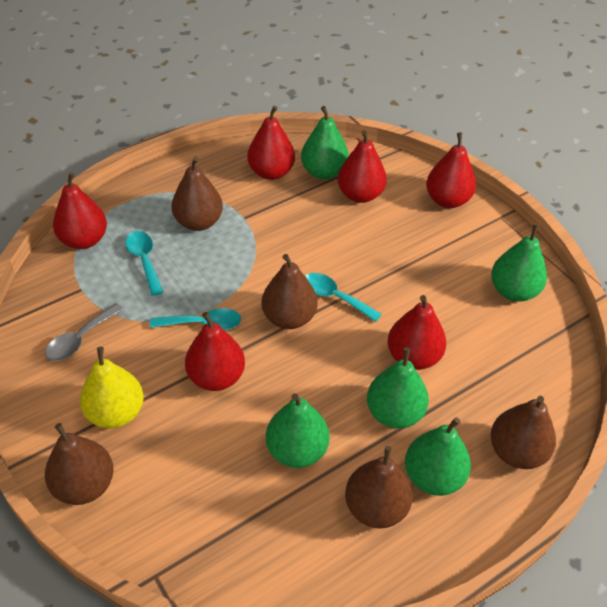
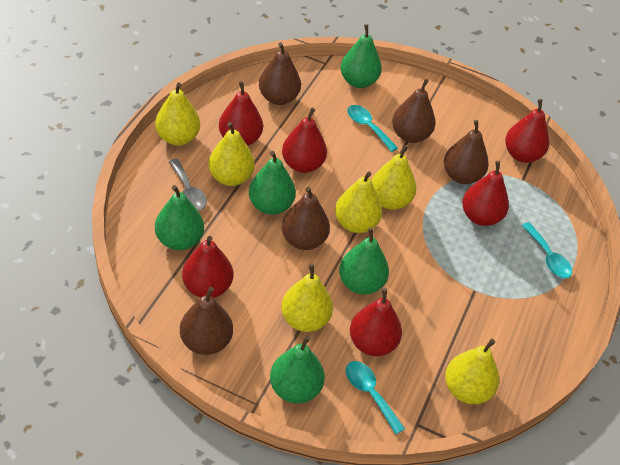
yellow pear: [80,347,144,428] = 1 -> [155,83,200,146] [208,122,255,186] [281,264,333,332] [335,172,382,233] [371,145,416,210] [445,339,499,404] = 6

